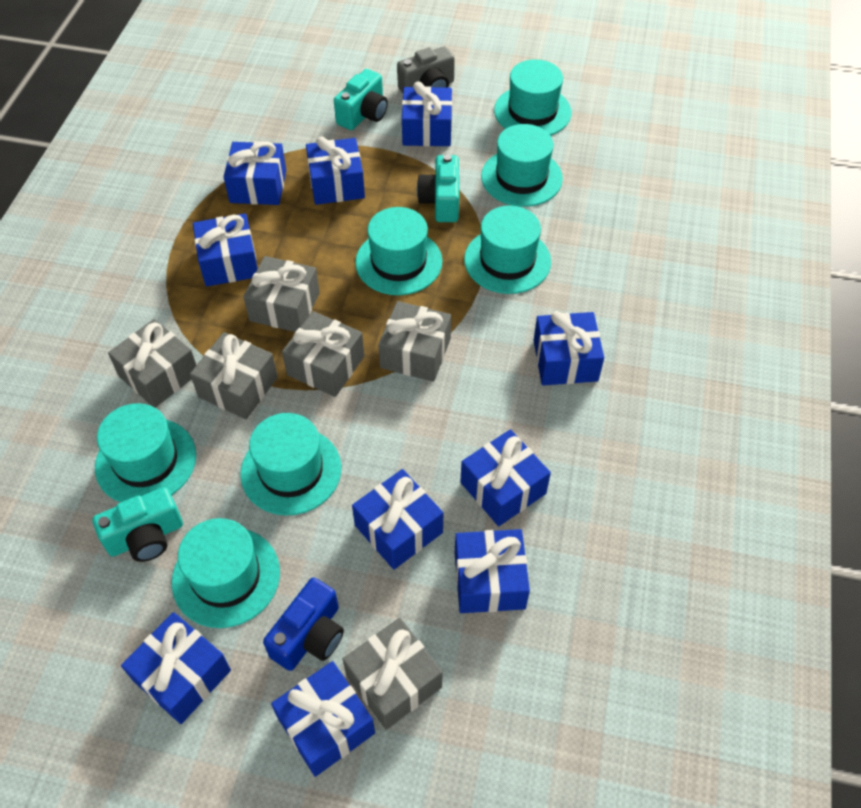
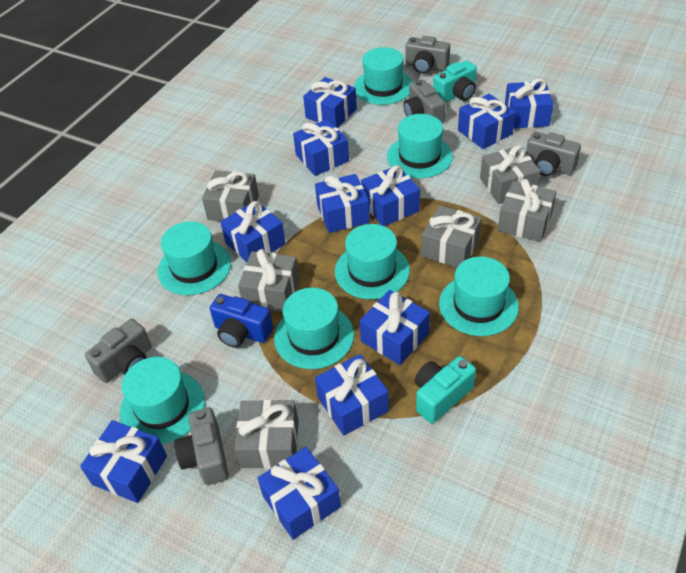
blue gift: [121,612,231,724] [193,213,258,286] [224,141,286,205] [271,661,375,777] [306,137,365,205] [352,469,443,570] [402,81,452,146] [455,529,530,613] [460,429,551,526] [533,311,604,385] = 10 -> [80,420,167,503] [220,201,286,262] [258,447,341,540] [293,119,349,176] [303,77,357,128] [315,174,370,233] [315,354,389,436] [360,290,430,365] [361,165,420,226] [458,94,516,149] [505,78,554,128] = 11
grey camera: [397,46,455,93] = 1 -> [85,319,151,383] [174,407,229,485] [403,80,446,124] [405,36,450,74] [526,132,581,176] = 5
turquoise camera: [92,487,183,562] [334,69,388,130] [417,154,459,222] = 3 -> [415,356,476,423] [433,60,477,102] = 2

